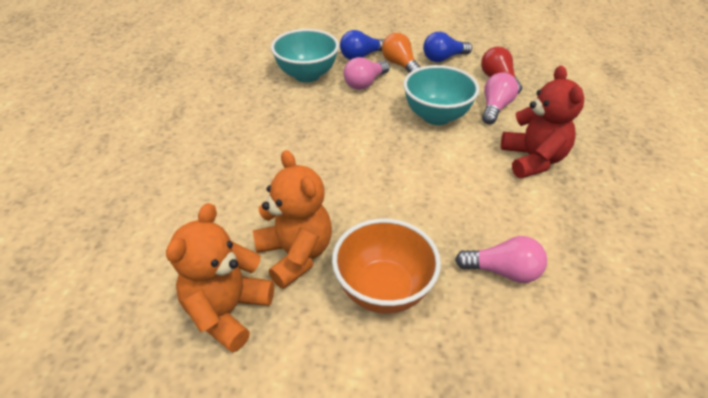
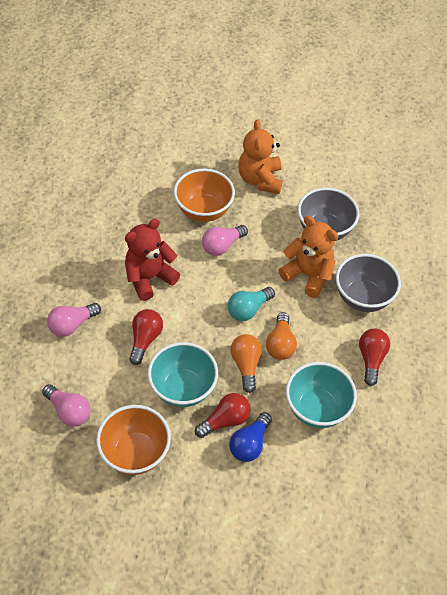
blue light bulb: [340,30,385,60] [423,32,472,62] = 2 -> [229,412,272,462] = 1
grey bowl: none = 0 -> [298,187,359,241] [336,254,401,312] = 2
orange bowl: [332,218,441,314] = 1 -> [96,405,171,475] [174,169,235,222] = 2
orange light bulb: [382,33,420,73] = 1 -> [231,334,262,393] [266,312,297,360] = 2
red light bulb: [481,46,522,94] = 1 -> [129,309,163,365] [195,393,251,438] [359,329,390,386] = 3
turquoise light bulb: none = 0 -> [228,287,275,321] = 1

